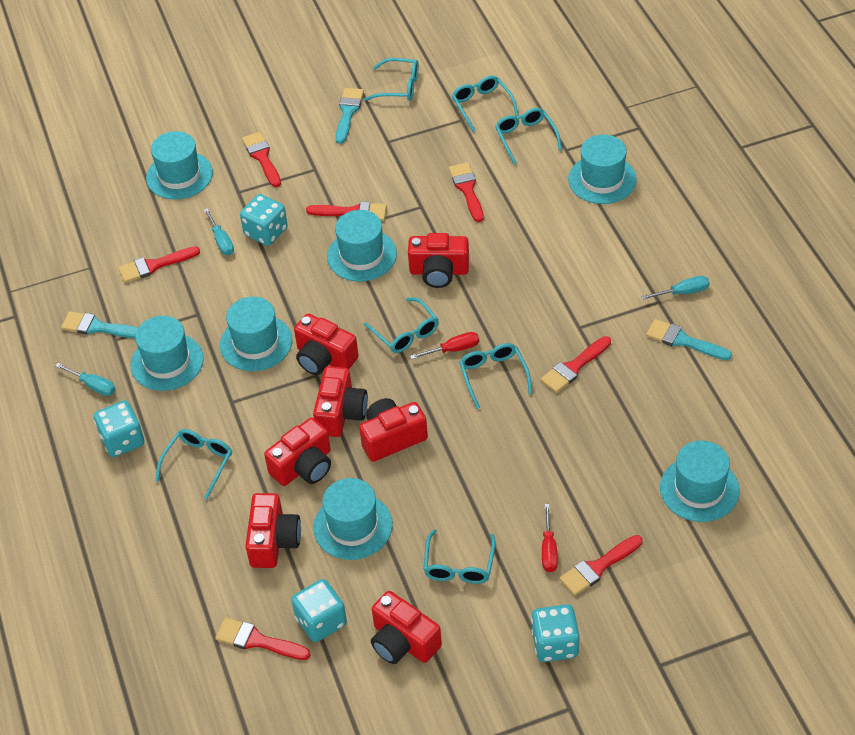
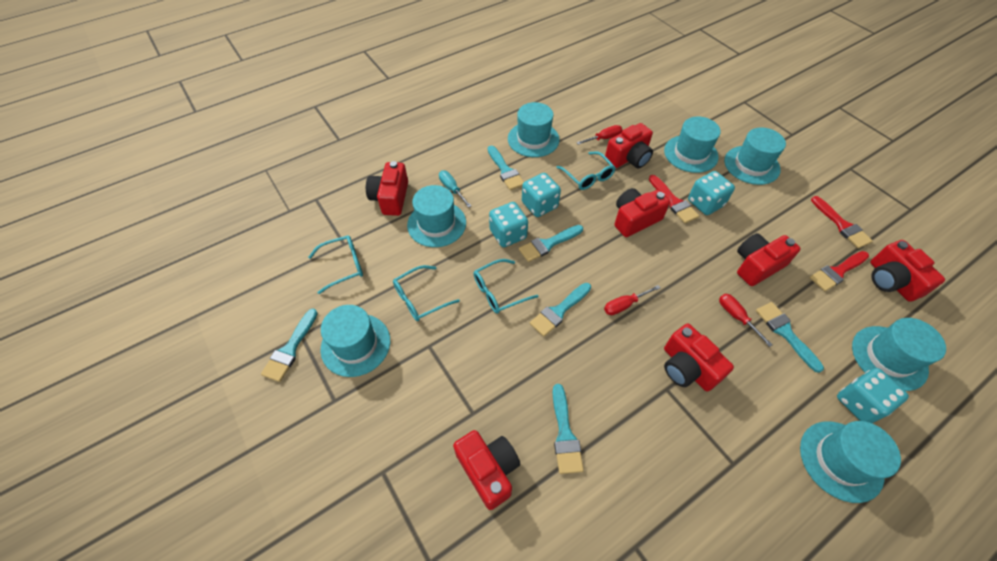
red brush: [118,246,200,283] [215,618,311,660] [242,132,281,187] [306,202,387,221] [449,162,484,222] [541,336,611,393] [560,535,642,596] = 7 -> [649,175,699,223] [810,251,869,291] [811,196,873,249] = 3
red screwdriver: [410,332,479,359] [542,504,558,572] = 2 -> [576,125,622,145] [604,285,660,315] [719,294,773,347] = 3
turquoise brush: [61,311,138,338] [335,88,364,144] [646,319,732,360] = 3 -> [261,309,318,382] [488,146,524,190] [519,225,583,262] [530,283,591,337] [553,384,584,474] [756,302,824,373] = 6
turquoise glasses: [155,429,232,499] [363,297,439,353] [364,58,419,101] [423,529,496,584] [452,76,519,132] [459,343,532,409] [495,108,562,165] = 7 -> [308,235,363,294] [393,265,460,321] [474,259,538,314] [556,151,616,190] = 4
turquoise screwdriver: [55,363,116,396] [204,208,234,255] [641,276,710,300] = 3 -> [439,171,471,208] = 1

